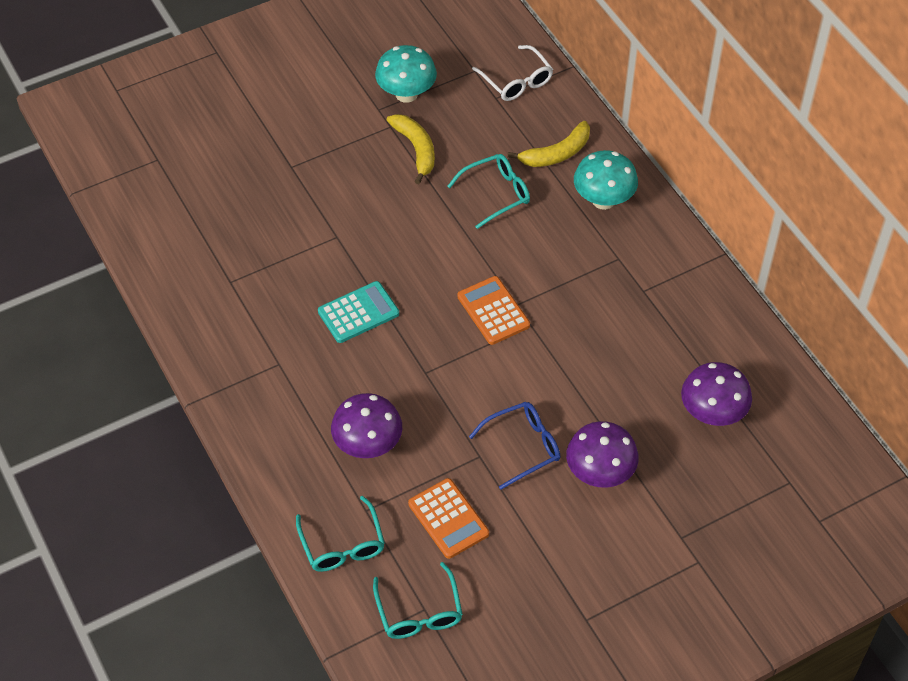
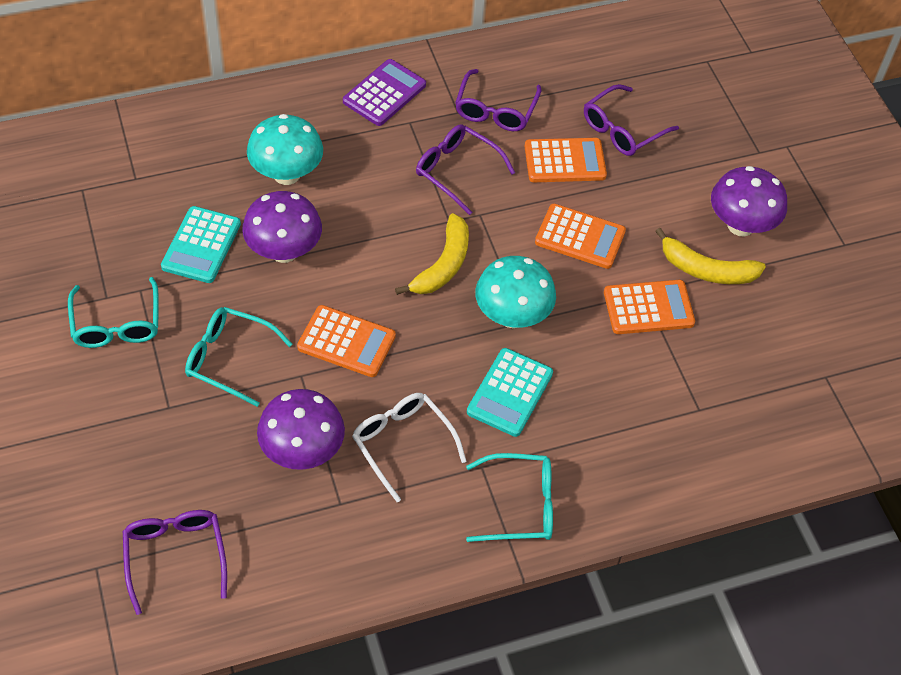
blue glasses: [469,402,560,490] = 1 -> none = 0
orange calculator: [408,478,489,559] [457,276,530,345] = 2 -> [297,305,396,377] [524,138,607,182] [535,204,626,269] [604,280,695,334] = 4
purple calculator: none = 0 -> [343,59,426,126] = 1
purple glasses: none = 0 -> [123,510,227,615] [416,124,515,215] [455,69,541,131] [584,84,679,156] = 4
turquoise calculator: [318,281,399,343] = 1 -> [161,206,241,283] [467,348,553,437] = 2

